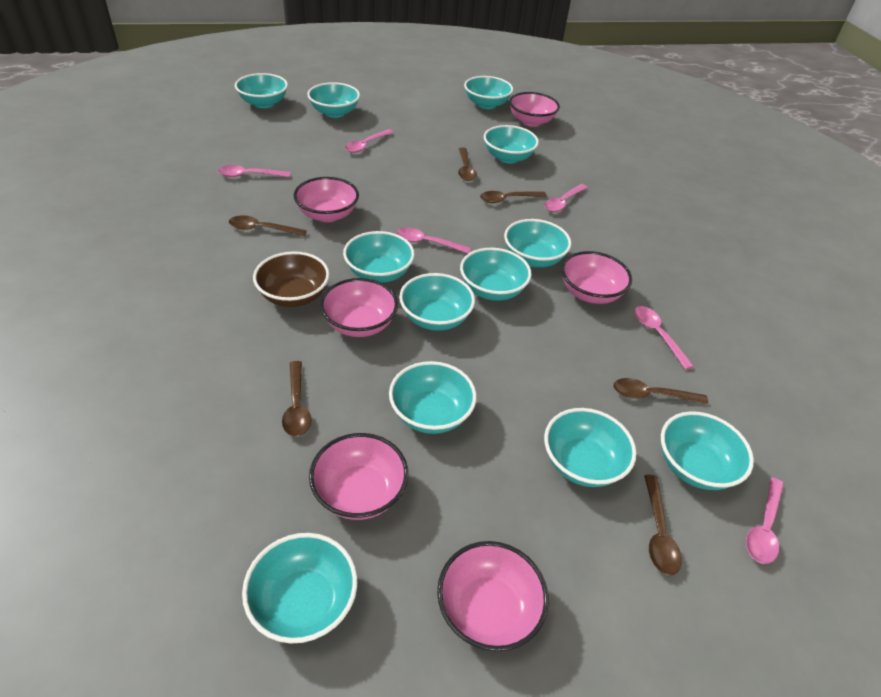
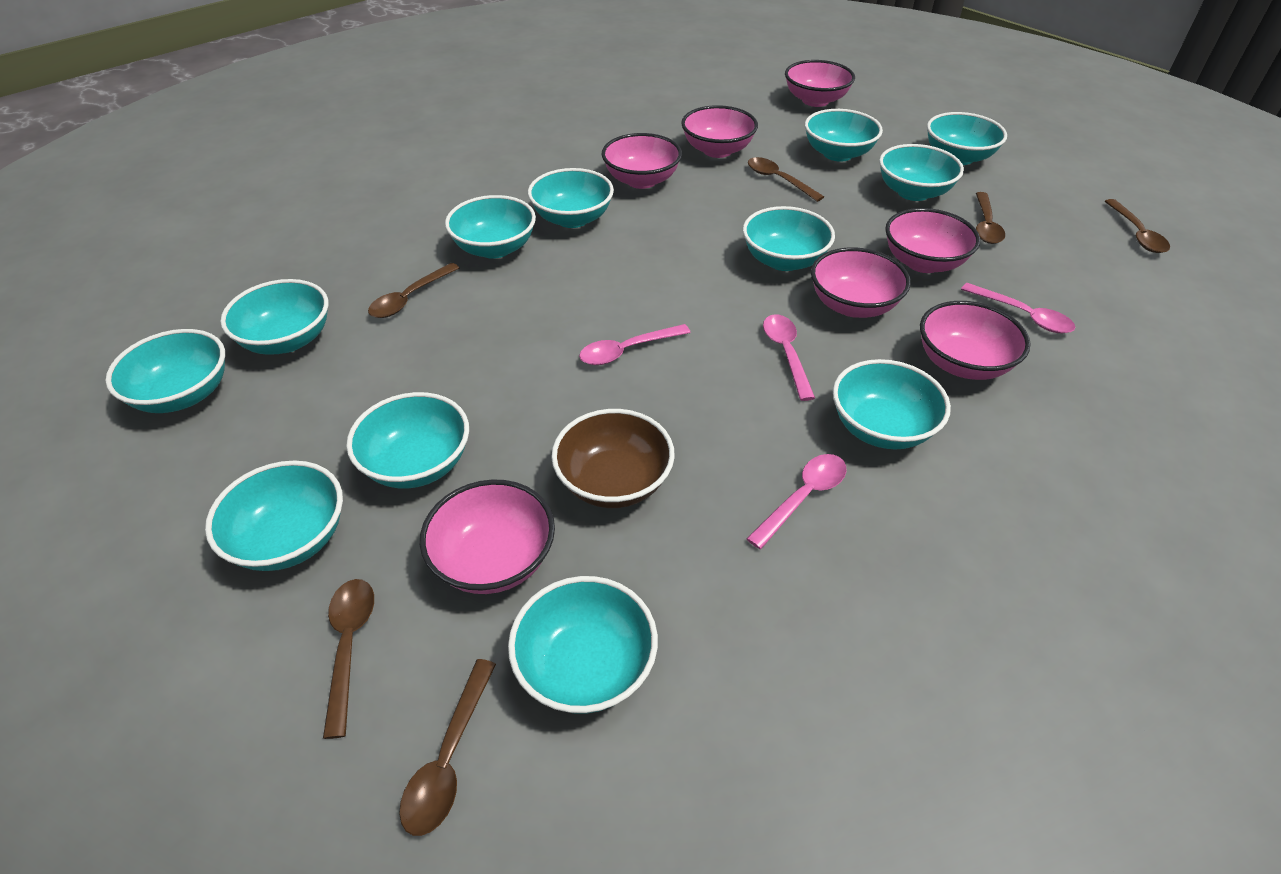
pink bowl: [294,177,359,222] [309,433,408,520] [320,278,398,337] [437,541,549,652] [509,92,560,127] [561,251,632,304] = 6 -> [420,479,555,594] [602,133,682,189] [681,105,758,158] [785,60,855,107] [811,247,911,318] [885,208,980,273] [920,301,1031,380] = 7
pink spoon: [218,165,290,177] [345,129,394,153] [396,227,471,254] [544,184,588,212] [634,306,694,370] [746,477,784,564] = 6 -> [579,324,691,365] [746,454,847,549] [763,314,815,401] [961,283,1075,333] = 4

